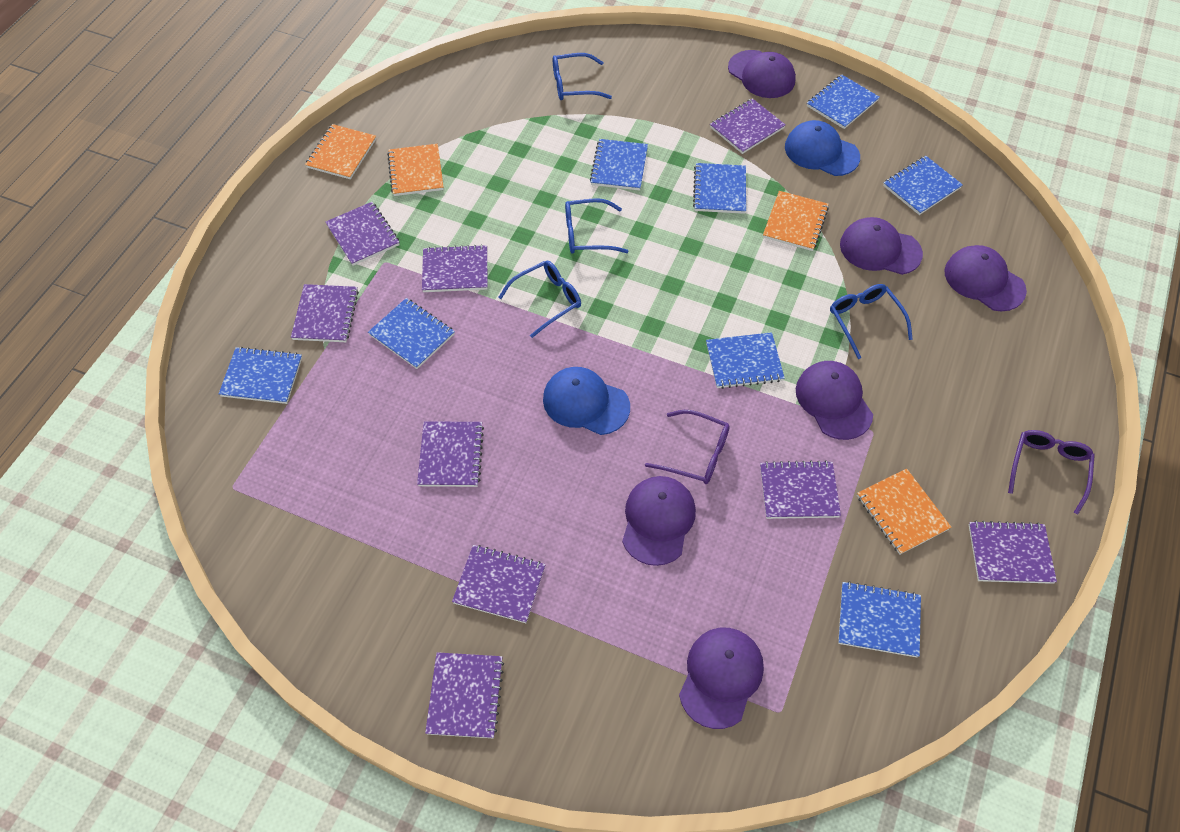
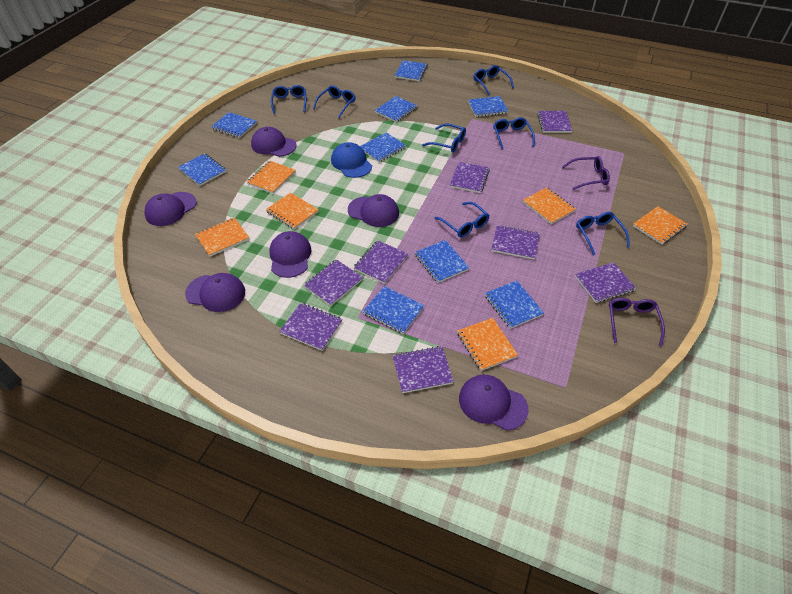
blue cap: [543,367,630,435] [785,120,860,176] = 2 -> [331,142,372,178] = 1
blue glasses: [498,261,581,338] [553,53,612,100] [565,198,629,254] [830,284,913,359] = 4 -> [271,85,306,114] [313,85,356,118] [422,124,466,152] [434,202,490,237] [473,65,514,95] [493,117,535,150] [576,212,630,255] = 7
blue notebook: [219,347,302,404] [368,298,455,369] [590,139,648,190] [693,163,746,214] [706,332,785,389] [807,74,880,129] [838,581,921,658] [883,156,963,215] = 8 -> [178,153,226,186] [211,112,257,138] [360,132,406,162] [363,286,424,334] [374,96,418,122] [394,60,428,81] [415,240,469,283] [468,96,508,117] [485,280,544,329] = 9
orange notebook: [305,124,376,179] [387,144,444,196] [763,191,829,251] [857,469,951,555] = 4 -> [195,217,249,257] [247,161,296,194] [266,192,319,230] [457,318,518,371] [523,187,576,224] [633,206,688,245] = 6
purple notebook: [291,284,359,342] [326,202,400,266] [417,421,484,487] [422,244,488,292] [425,652,504,738] [452,545,546,623] [710,98,786,154] [760,460,841,519] [969,521,1057,584] = 9 -> [279,303,342,351] [304,259,363,306] [353,240,408,284] [393,346,454,393] [450,162,490,193] [491,225,540,260] [537,111,573,133] [575,262,636,303] = 8

